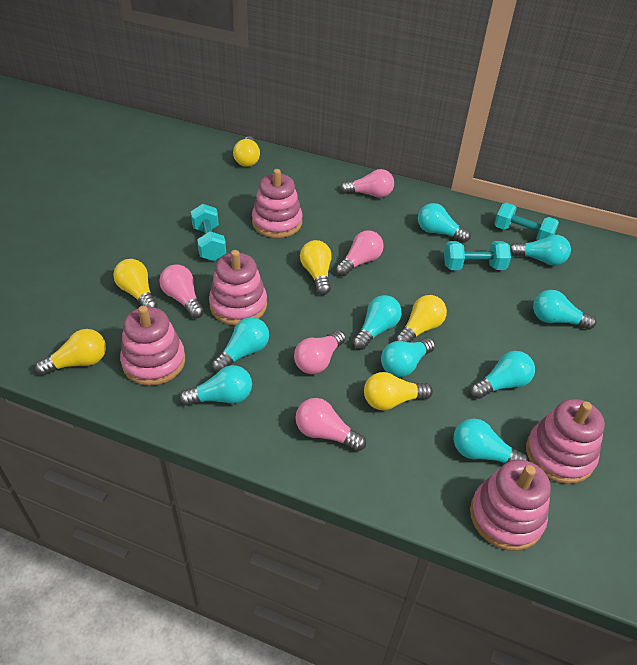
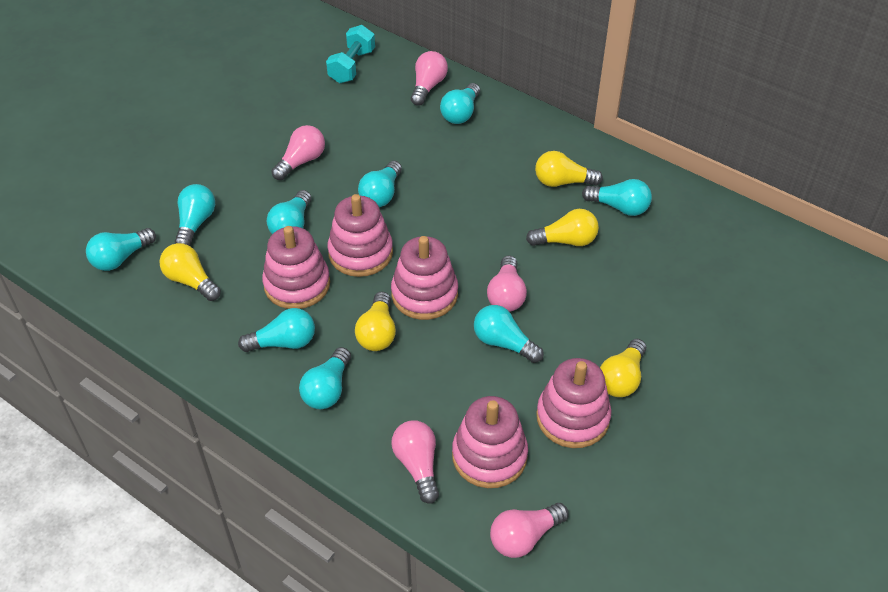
turquoise dumbbell: [191,204,226,261] [444,241,511,270] [494,203,559,240] = 3 -> [326,25,375,83] = 1
yellow light bulb: [35,329,106,375] [113,259,158,308] [233,136,260,167] [300,240,332,295] [364,372,433,410] [395,295,447,342] = 6 -> [159,243,221,301] [355,292,396,351] [526,209,599,246] [535,151,603,187] [600,339,646,397] = 5

